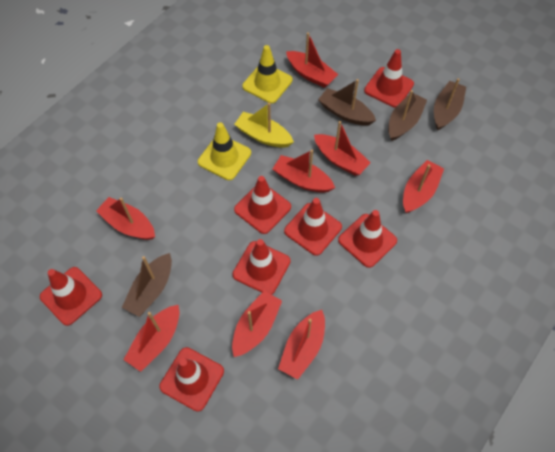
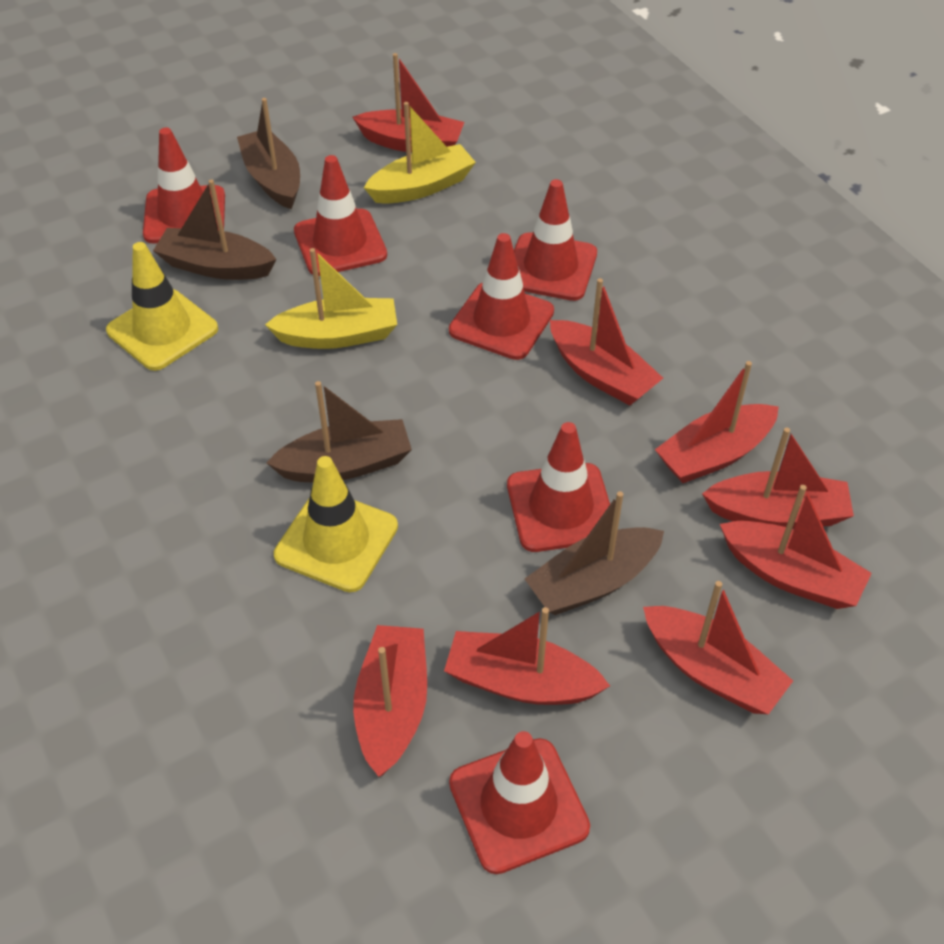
red traffic cone: [40,267,102,326] [159,347,224,412] [233,239,291,295] [234,176,291,234] [284,198,342,256] [338,210,397,268] [364,49,414,108] = 7 -> [143,127,225,243] [294,155,387,276] [449,233,554,360] [449,731,590,874] [507,422,610,552] [514,179,597,301] = 6
yellow boat: [234,103,294,148] = 1 -> [265,248,397,349] [364,102,476,204] = 2

